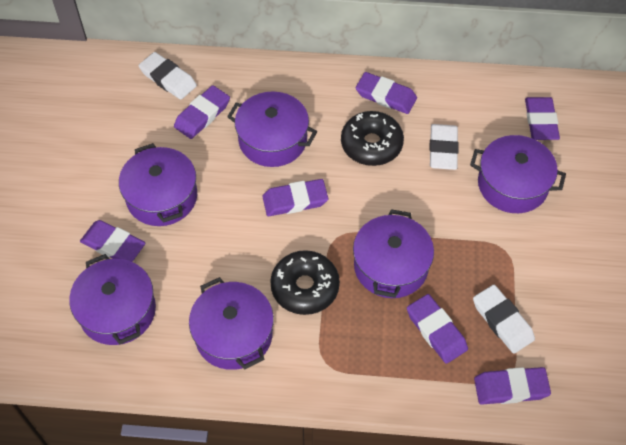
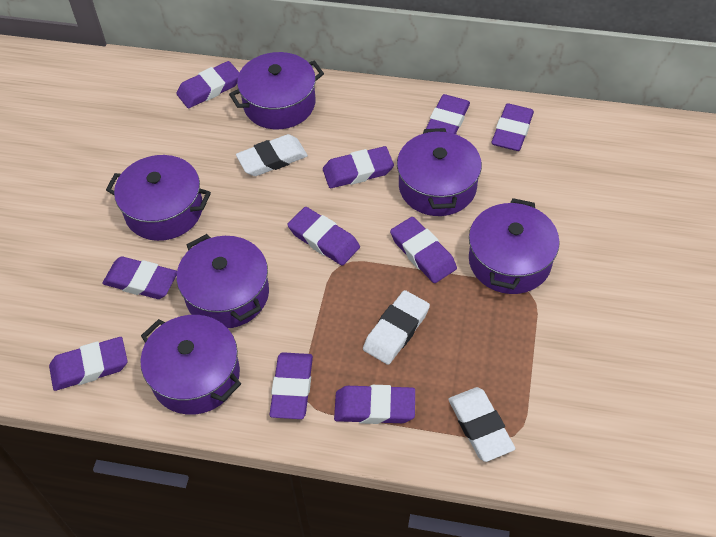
black donut: [270,250,340,315] [341,111,404,166] = 2 -> none = 0
purple eraser: [80,220,146,262] [174,85,230,139] [262,179,328,216] [356,72,417,114] [407,294,468,364] [474,367,551,405] [525,97,560,140] = 7 -> [49,337,128,391] [102,256,177,299] [176,61,239,108] [270,352,313,419] [287,207,360,266] [323,146,394,188] [334,385,415,424] [390,217,457,283] [426,94,470,134] [491,103,534,151] = 10

